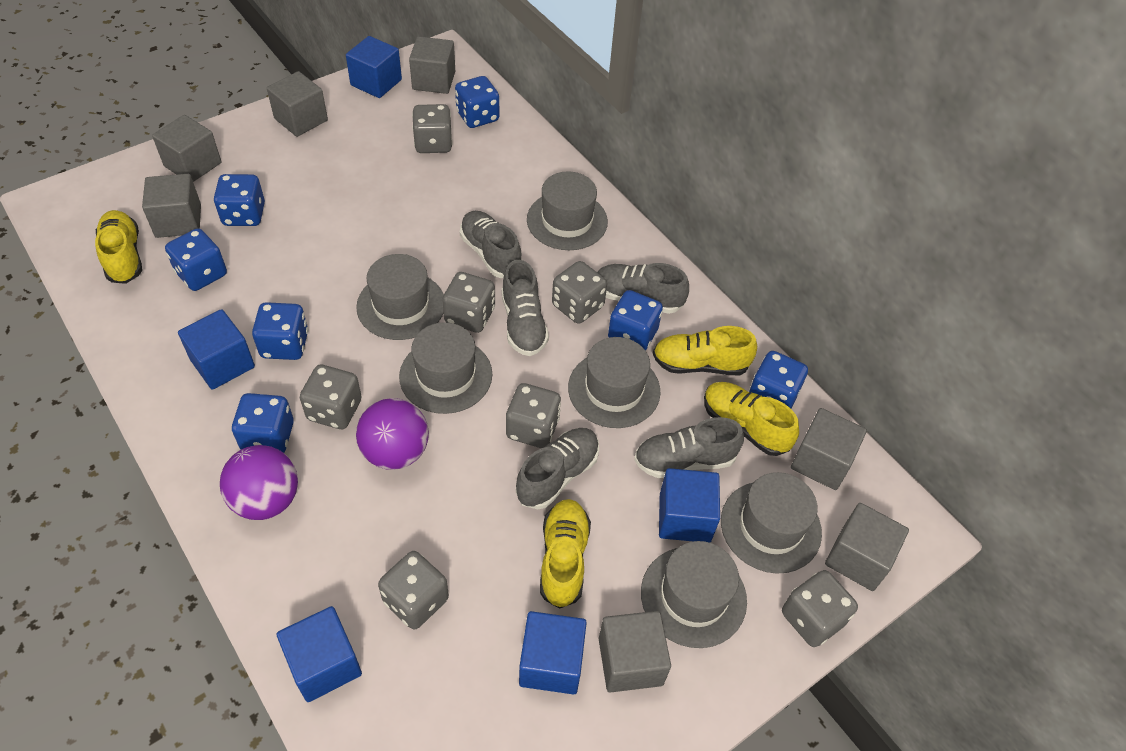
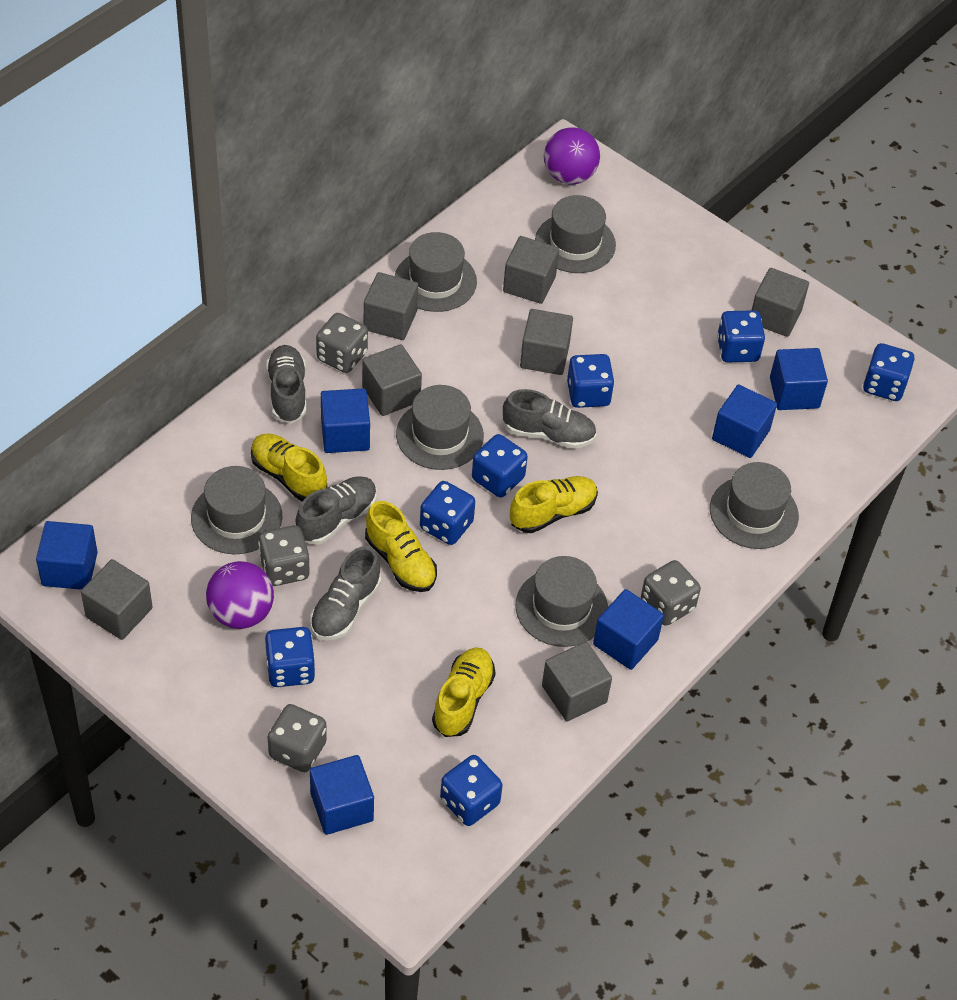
blue cube: [178,309,255,390] [277,606,362,702] [346,36,402,98] [519,611,587,695] [659,468,720,543] = 5 -> [36,521,98,590] [310,755,374,835] [321,388,370,453] [593,589,664,670] [712,384,777,458] [770,348,828,410] = 6
grey dice: [300,365,362,429] [378,551,449,630] [412,104,453,153] [442,272,495,333] [506,383,561,448] [552,261,607,324] [782,570,858,647] = 7 -> [258,525,310,586] [268,704,327,772] [316,313,368,373] [641,560,701,626] = 4
grey shoe: [460,211,522,278] [501,260,549,356] [516,428,599,509] [597,263,689,314] [634,417,744,478] = 5 -> [266,345,306,424] [296,476,377,545] [310,546,381,640] [503,389,597,449] = 4

